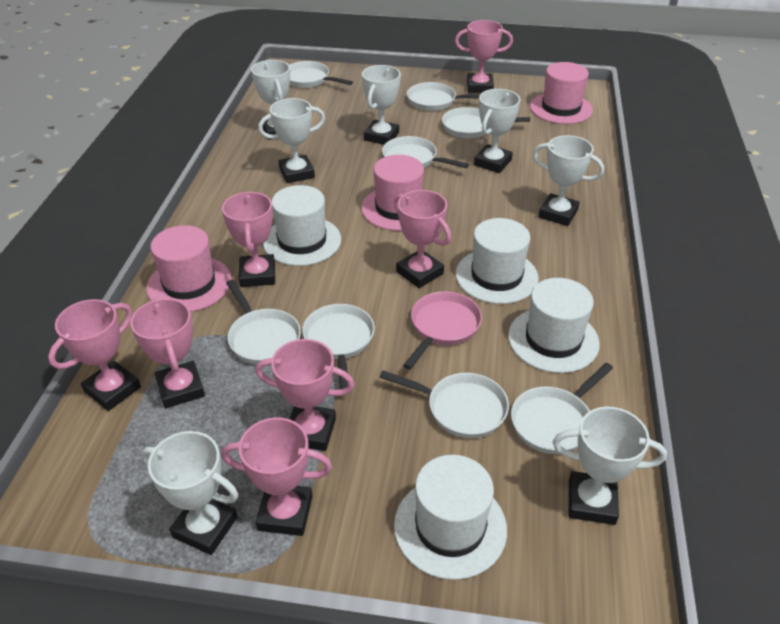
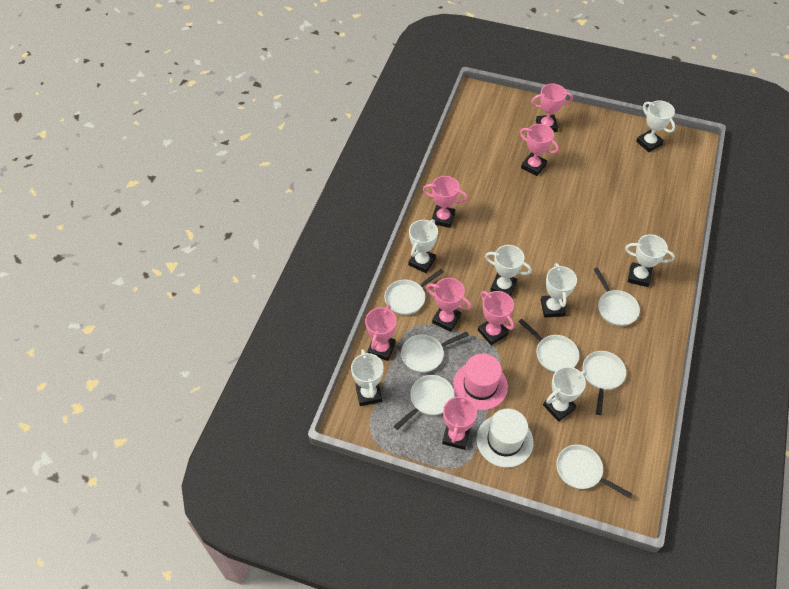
pink hat: [147,225,232,312] [361,155,424,231] [530,62,593,124] = 3 -> [453,354,508,410] = 1
pink pan: [403,291,482,370] = 1 -> none = 0
white hat: [263,185,341,266] [394,455,507,580] [456,218,539,304] [508,278,600,373] = 4 -> [476,409,533,468] = 1
white pan: [226,280,301,364] [289,61,353,88] [302,304,375,389] [380,370,509,438] [382,136,469,168] [407,82,480,111] [442,107,530,138] [511,363,613,454] = 8 -> [384,269,444,315] [394,375,455,430] [401,332,469,373] [519,319,579,373] [556,445,632,498] [583,351,626,415] [594,268,640,326] = 7

